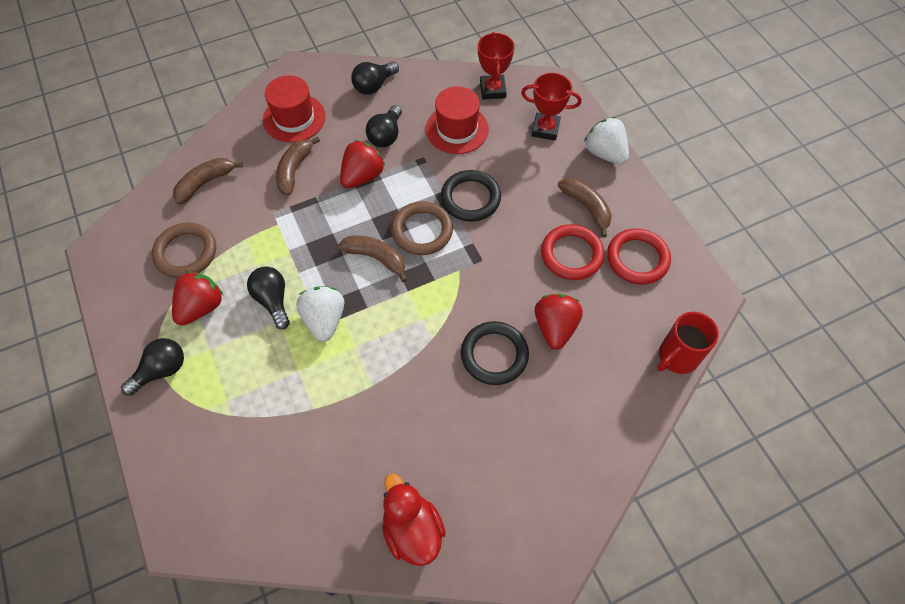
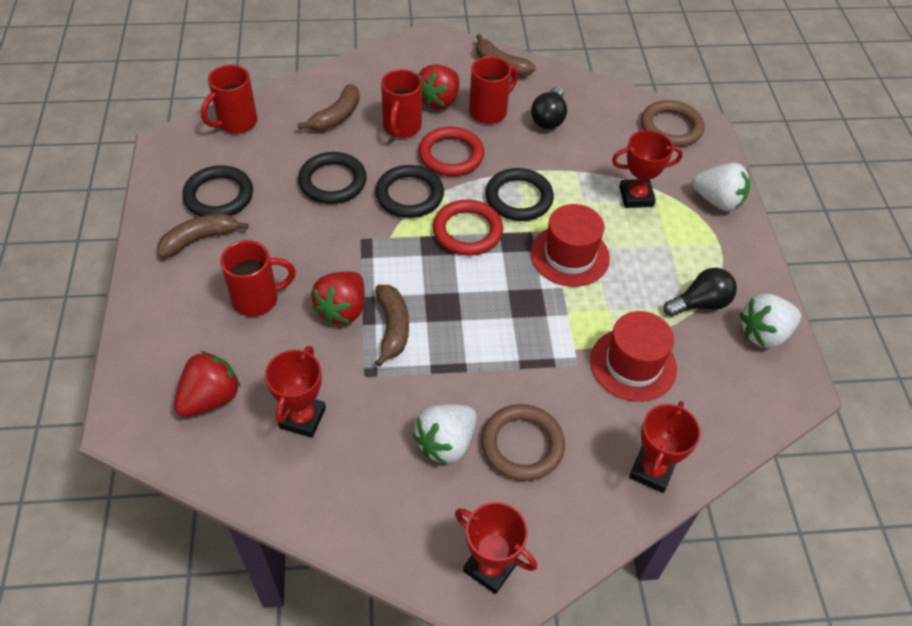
black light bulb: [121,338,184,396] [247,267,290,329] [351,61,399,95] [366,105,402,147] = 4 -> [531,87,567,129] [664,268,737,316] = 2
black ring: [441,170,501,222] [461,321,529,385] = 2 -> [182,165,253,216] [298,152,367,204] [375,165,444,218] [485,168,554,221] = 4
red duck: [382,474,446,566] = 1 -> none = 0
red mug: [657,312,719,374] = 1 -> [201,65,257,134] [220,240,296,317] [381,69,422,138] [469,56,518,124] = 4
red trophy: [478,32,514,99] [521,73,581,141] = 2 -> [265,346,326,438] [455,502,537,594] [612,130,683,208] [629,401,701,493] = 4
white strawberry: [296,286,344,342] [584,117,629,165] = 2 -> [413,404,477,465] [692,163,750,211] [740,294,801,348] = 3

